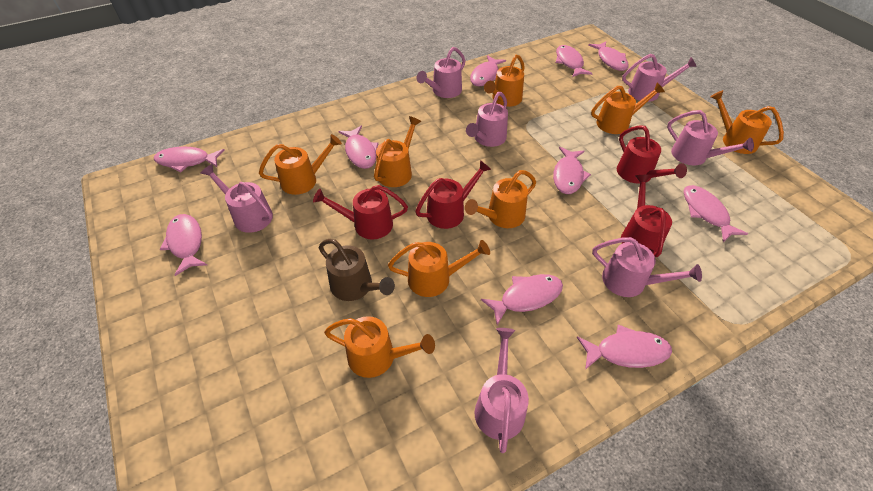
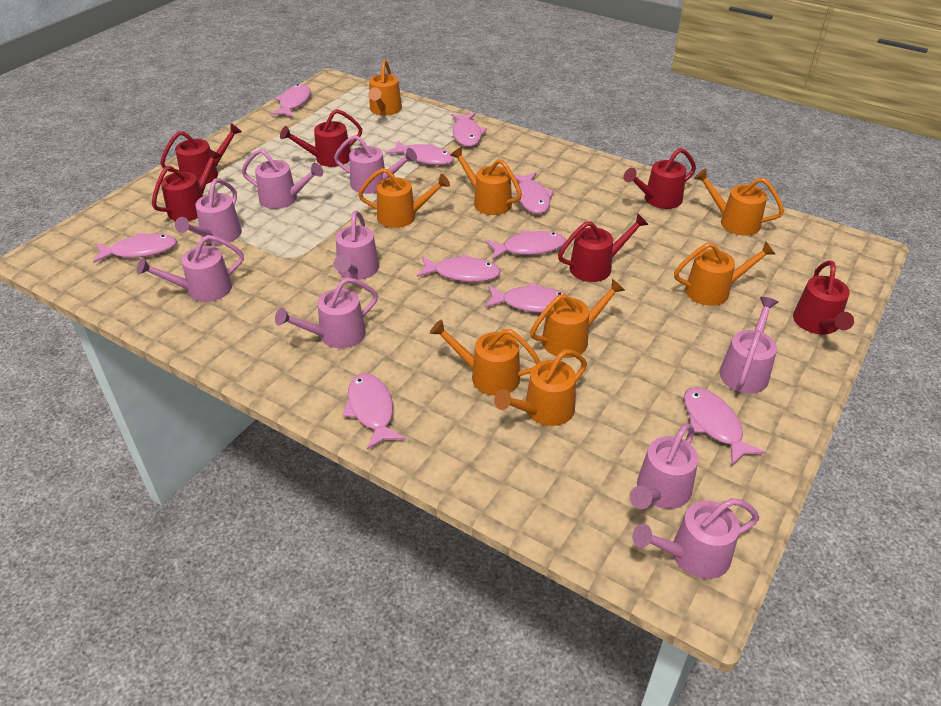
brown watering can: [319,239,395,301] = 1 -> none = 0
pink watering can: [200,164,273,233] [417,47,466,98] [466,92,508,147] [474,328,529,453] [592,237,702,297] [622,54,697,102] [667,110,754,165] = 7 -> [137,235,244,302] [175,179,242,245] [242,149,323,209] [275,277,378,348] [334,135,417,194] [334,211,379,280] [629,424,698,509] [632,498,759,579] [719,297,779,394] = 9
red watering can: [313,185,408,240] [415,160,491,229] [617,125,687,184] [621,175,672,257] = 4 -> [152,149,222,221] [160,123,242,184] [280,109,362,167] [558,214,649,282] [623,148,696,209] [793,260,854,334] = 6

